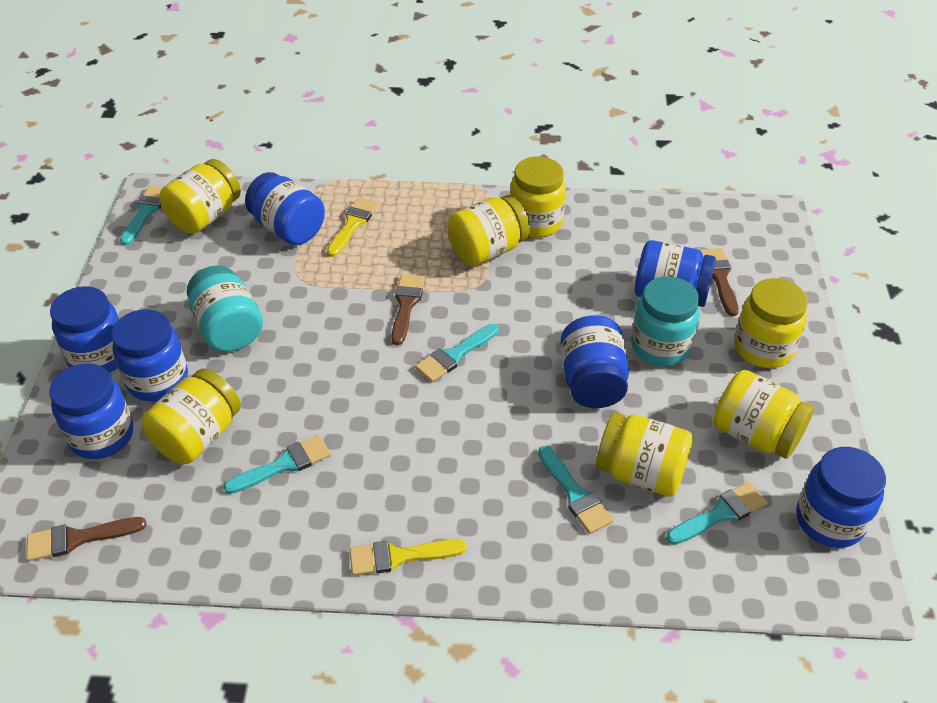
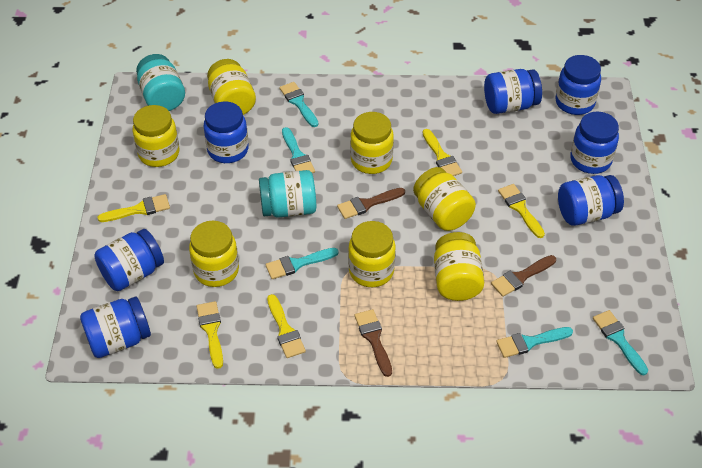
yellow brush: [327,197,378,257] [349,539,467,576] = 2 -> [97,194,170,222] [197,301,223,369] [267,294,306,358] [422,129,462,176] [498,184,545,238] = 5

